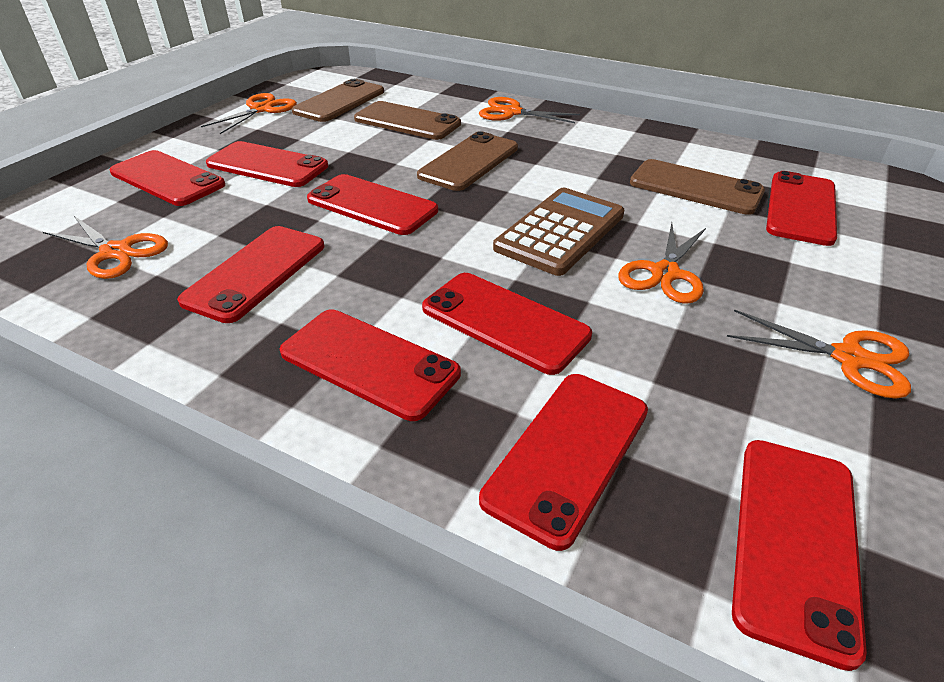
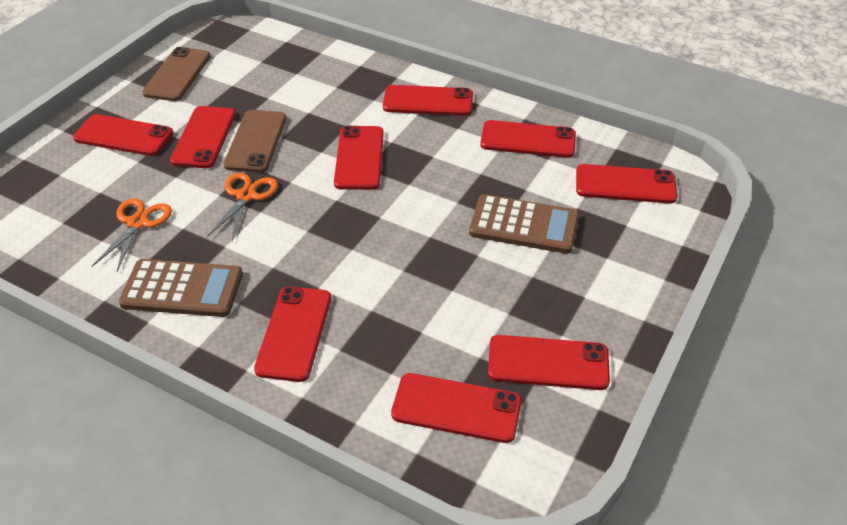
brown calculator: [493,188,624,276] = 1 -> [119,259,243,317] [469,194,579,254] = 2
brown phone: [292,79,384,122] [354,101,461,140] [417,131,518,191] [630,159,765,215] = 4 -> [142,47,211,101] [224,110,286,173] = 2
orange scissors: [43,216,168,279] [201,93,297,134] [479,97,580,123] [618,223,706,303] [727,309,911,399] = 5 -> [92,198,172,271] [207,173,278,241] = 2

